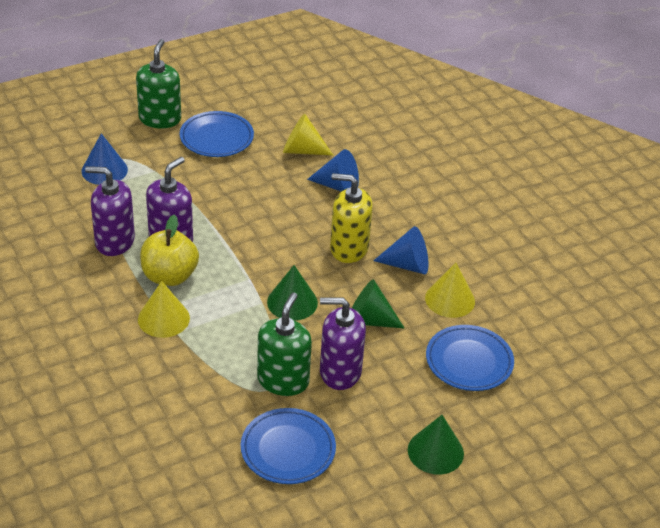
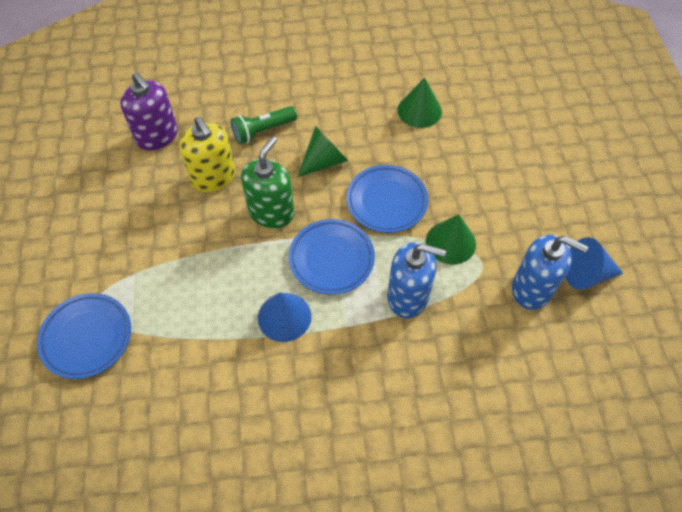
blue cone: [81,133,128,185] [307,149,359,192] [373,226,428,274] = 3 -> [258,292,311,342] [565,237,623,290] = 2
blue soap dispenser: none = 0 -> [387,242,446,318] [512,235,588,310] = 2
green flashlight: none = 0 -> [231,106,297,144] = 1
green soap dispenser: [136,39,181,129] [257,292,312,396] = 2 -> [241,136,294,228] = 1
purple soap dispenser: [85,166,135,256] [146,157,193,242] [320,297,366,390] = 3 -> [120,72,178,150] = 1
yellow apple: [140,214,199,286] = 1 -> none = 0
yellow cone: [138,281,190,338] [283,114,333,156] [425,263,475,318] = 3 -> none = 0

